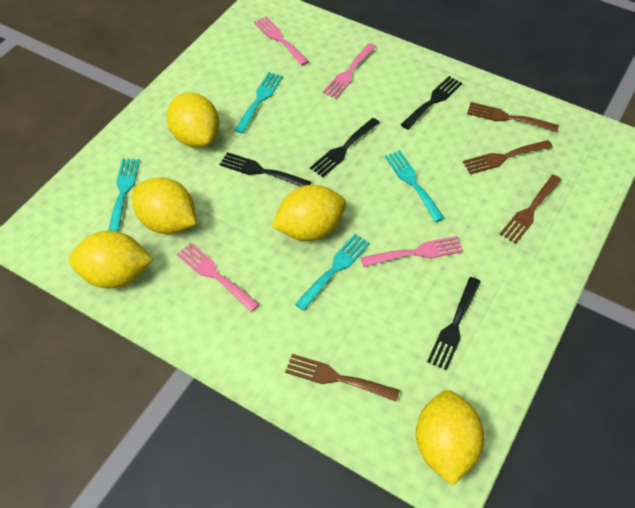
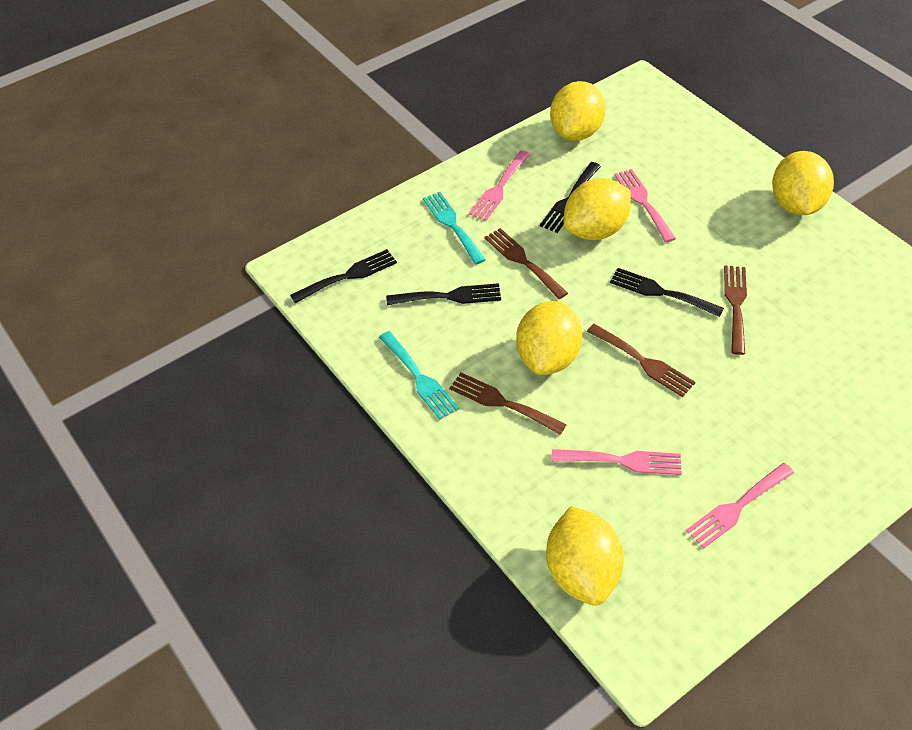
turquoise fork: [108,159,140,232] [235,72,283,134] [295,234,370,311] [385,150,445,222] = 4 -> [379,331,459,420] [423,192,486,265] = 2

